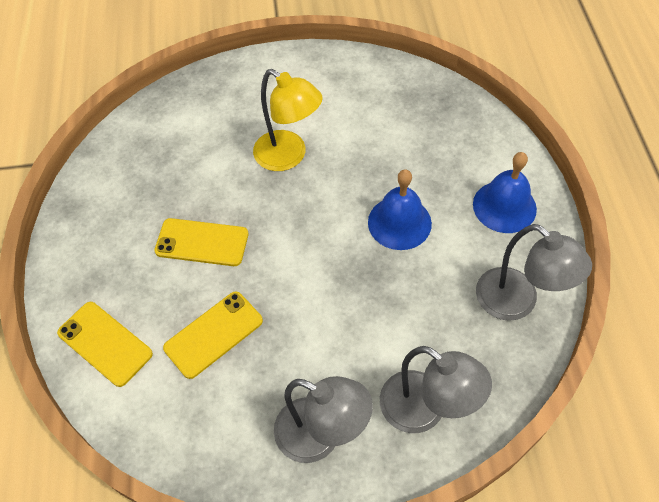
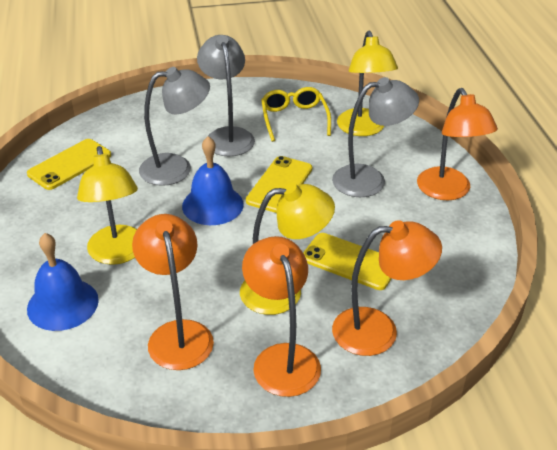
orange lamp: none = 0 -> [132,214,214,370] [242,236,321,397] [332,220,442,356] [417,88,498,200] = 4
yellow glasses: none = 0 -> [261,87,331,142] = 1
yellow lamp: [253,69,323,171] = 1 -> [77,146,138,265] [240,183,335,315] [337,31,398,136] = 3

